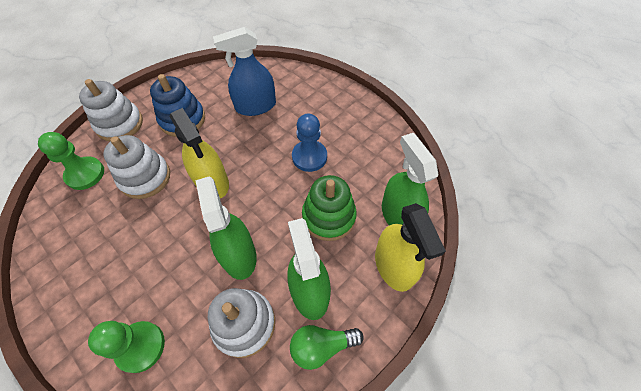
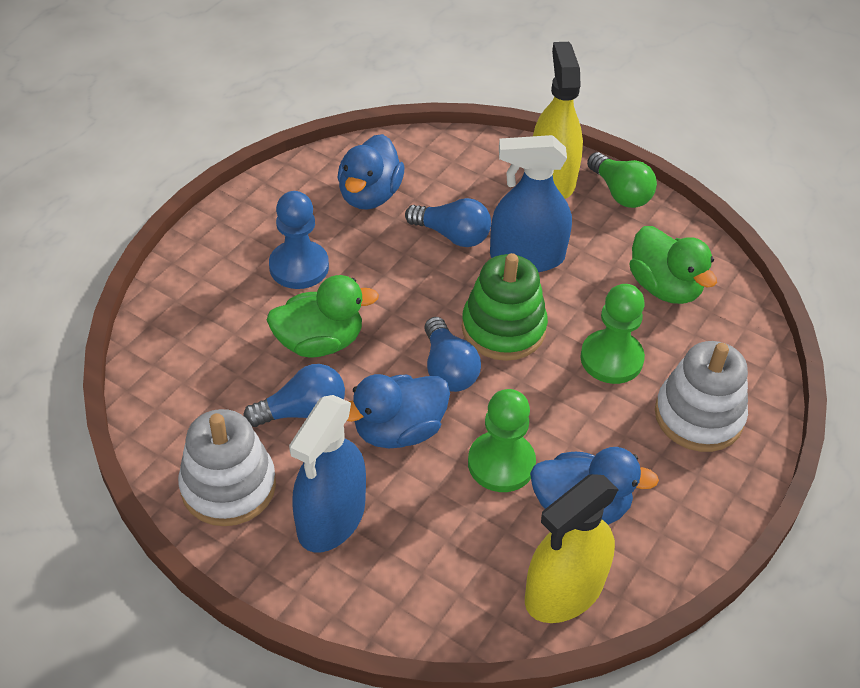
blue duck: none = 0 -> [337,134,405,210] [347,374,450,448] [530,447,659,525] = 3
blue light bulb: none = 0 -> [244,364,345,427] [405,198,491,247] [424,317,481,392] = 3
blue spray bottle: [213,27,276,116] = 1 -> [289,395,366,552] [490,135,572,272] = 2
blue stacking toy: [150,74,205,137] = 1 -> none = 0
green duck: none = 0 -> [267,275,379,358] [630,226,717,304] = 2
green spray bottle: [195,176,257,280] [288,218,331,320] [382,133,438,225] = 3 -> none = 0
white stacking toy: [79,79,143,141] [103,135,170,199] [208,288,275,358] = 3 -> [178,409,276,526] [655,341,748,452] = 2

